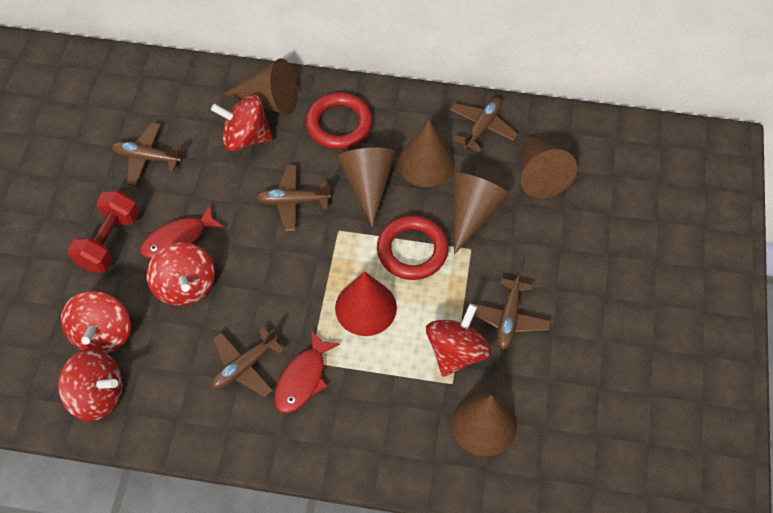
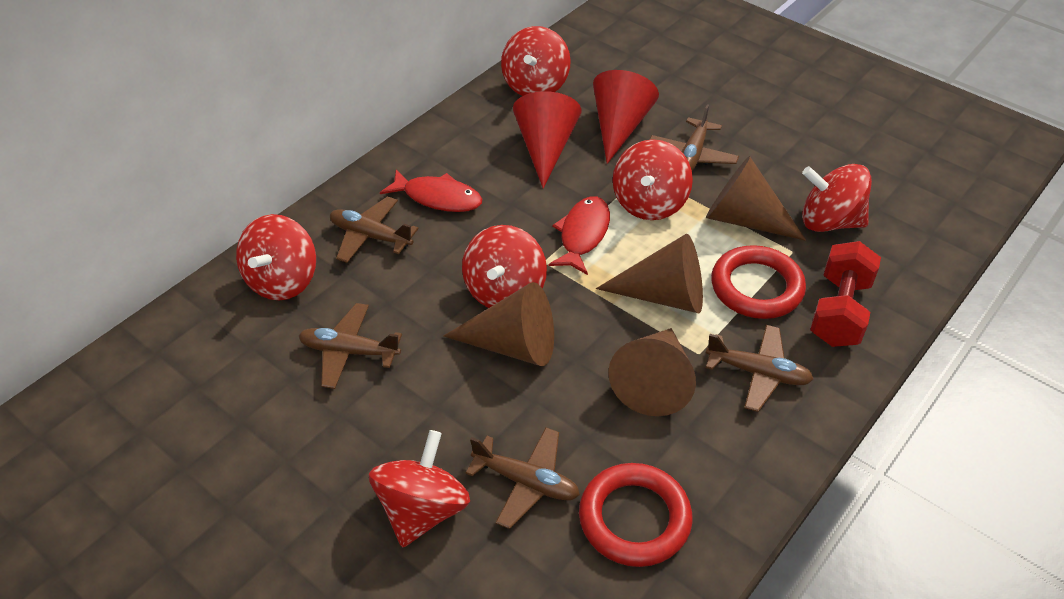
brown cone: [224,58,298,115] [337,148,396,228] [398,120,455,187] [451,394,517,457] [454,173,510,255] [521,134,577,198] = 6 -> [443,282,554,366] [596,233,703,313] [608,328,696,416] [706,156,806,241] = 4
red cone: [335,271,397,336] = 1 -> [513,91,582,188] [593,70,659,164] = 2
red spinning top: [58,349,123,421] [61,291,131,353] [147,243,215,306] [211,95,273,151] [426,304,491,377] = 5 -> [236,214,316,300] [369,430,470,548] [462,225,547,308] [501,26,571,96] [613,139,693,220] [802,164,872,232] = 6

